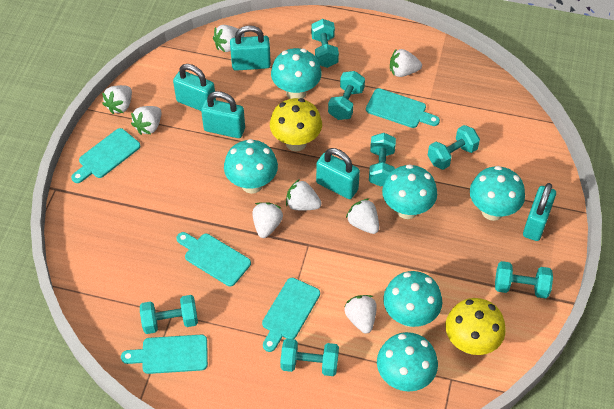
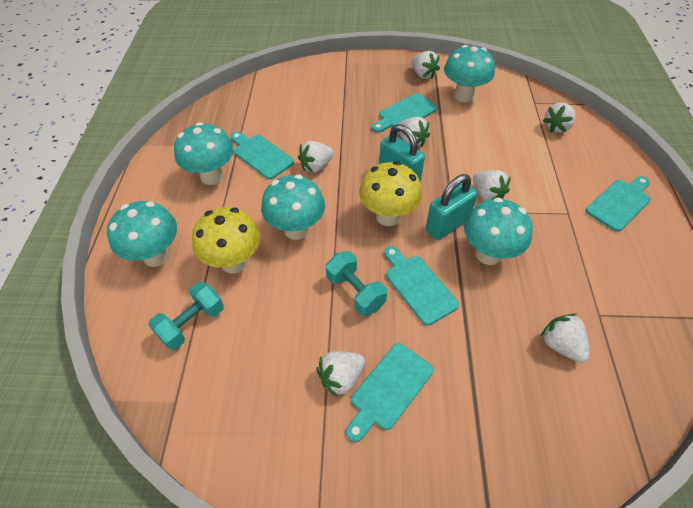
turquoise dumbbell: [140,295,198,334] [280,338,339,376] [311,19,339,68] [328,71,365,120] [369,133,396,187] [428,125,480,170] [495,261,553,298] = 7 -> [148,282,224,350] [326,251,387,316] = 2
turquoise mushroom: [224,139,278,194] [271,48,322,99] [377,332,438,391] [382,164,437,219] [383,271,442,327] [470,166,525,221] = 6 -> [107,201,177,267] [174,122,234,185] [261,174,325,240] [444,45,495,102] [464,197,533,265] = 5
turquoise padlock: [173,64,216,111] [201,91,245,138] [230,25,271,71] [316,148,360,199] [523,183,556,241] = 5 -> [379,124,425,181] [426,174,478,240] = 2
white strawberry: [102,85,132,114] [131,106,161,135] [213,25,244,52] [252,202,283,238] [286,179,322,211] [344,295,377,334] [346,198,379,234] [390,48,422,77] = 8 -> [298,141,334,173] [316,351,365,398] [399,117,430,147] [411,51,440,79] [473,170,511,201] [540,313,589,363] [543,103,576,133] = 7

